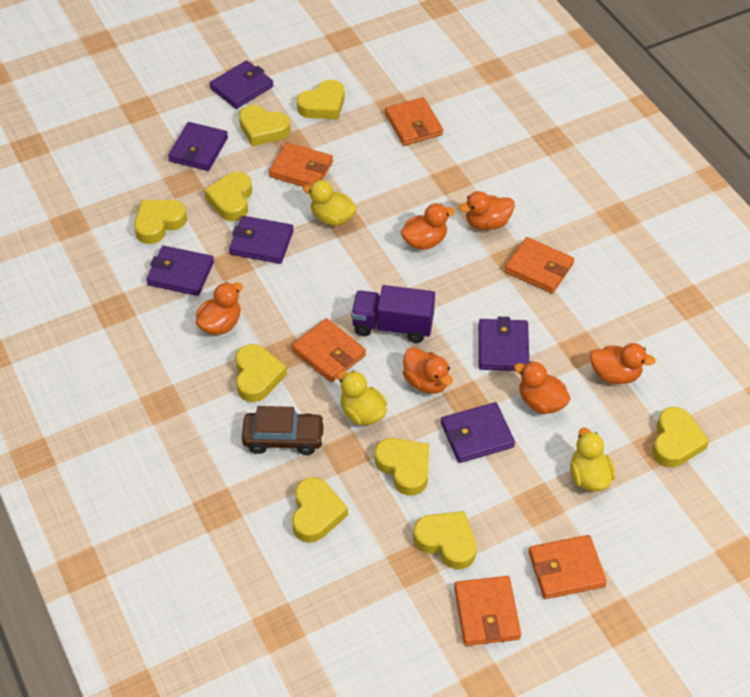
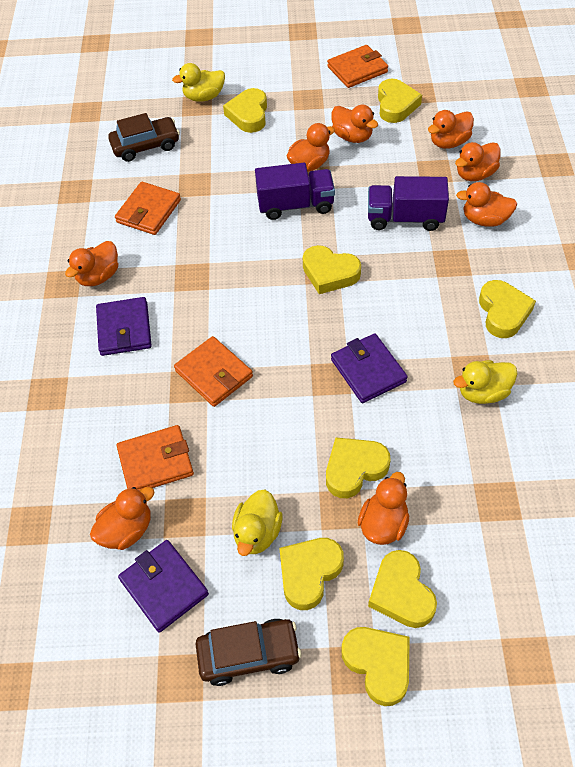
brown car: [242,406,325,455] = 1 -> [108,113,180,162] [196,619,301,686] = 2
orange duck: [196,282,243,335] [401,203,455,250] [403,347,453,394] [459,191,515,230] [514,361,571,414] [590,343,656,384] = 6 -> [65,241,118,286] [90,487,155,550] [287,123,335,172] [331,105,378,143] [357,472,409,545] [428,110,474,149] [455,142,501,181] [456,182,517,227] = 8
orange wallet: [269,142,333,187] [292,318,366,382] [385,97,443,146] [454,576,521,646] [504,237,574,294] [529,535,607,599] = 6 -> [115,182,181,235] [117,425,194,491] [174,336,253,407] [327,45,388,88] = 4
purple truck: [351,285,435,343] = 1 -> [255,163,335,220] [368,176,449,231] = 2
purple wallet: [146,246,214,296] [168,122,228,171] [209,60,273,109] [229,216,294,264] [441,402,515,463] [479,317,529,371] = 6 -> [96,297,152,356] [118,540,209,633] [331,333,408,403] = 3
yellow heart: [134,200,187,244] [204,172,252,221] [235,344,287,402] [239,105,290,146] [292,477,348,543] [297,80,345,119] [375,438,429,496] [414,511,476,569] [652,407,709,467] = 9 -> [223,88,267,133] [279,538,344,610] [303,245,361,294] [326,437,391,498] [341,627,410,706] [368,550,437,628] [378,79,422,123] [479,280,536,338] = 8

